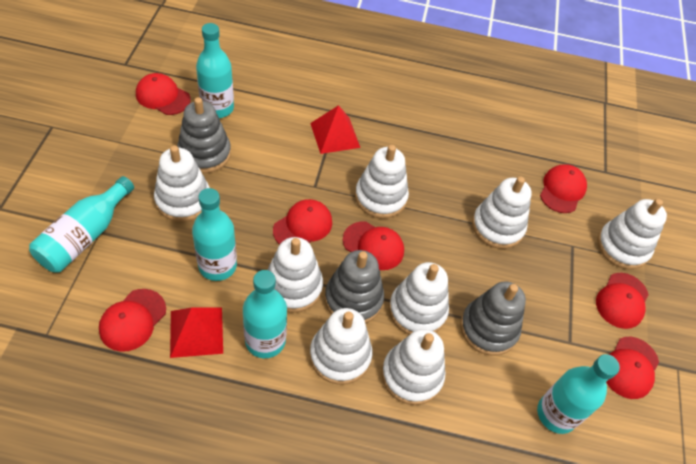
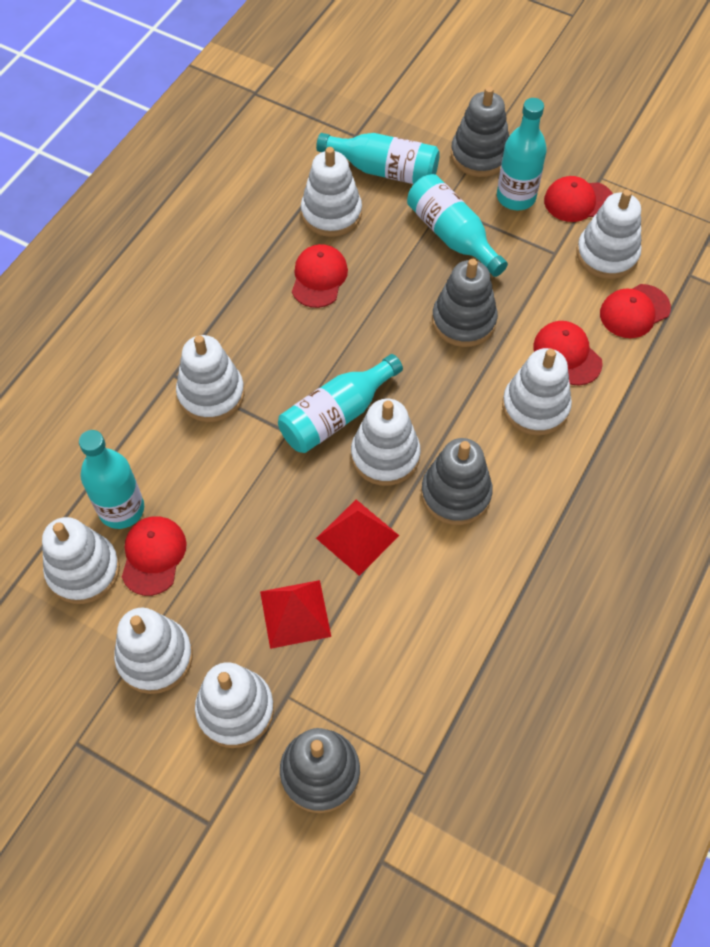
grey stacking toy: [177,97,231,173] [325,250,384,323] [460,281,526,356] = 3 -> [280,728,360,813] [421,438,493,525] [432,259,498,347] [451,87,509,177] = 4
red cap: [99,289,166,352] [136,73,191,115] [273,199,332,245] [343,221,404,270] [540,164,587,213] [596,273,649,329] [606,337,659,399] = 7 -> [122,516,187,596] [292,244,348,308] [533,321,603,385] [544,176,613,222] [600,284,671,338] = 5

